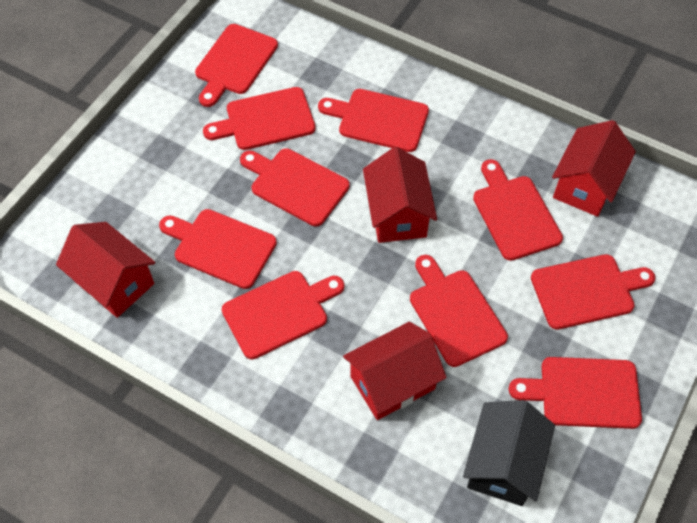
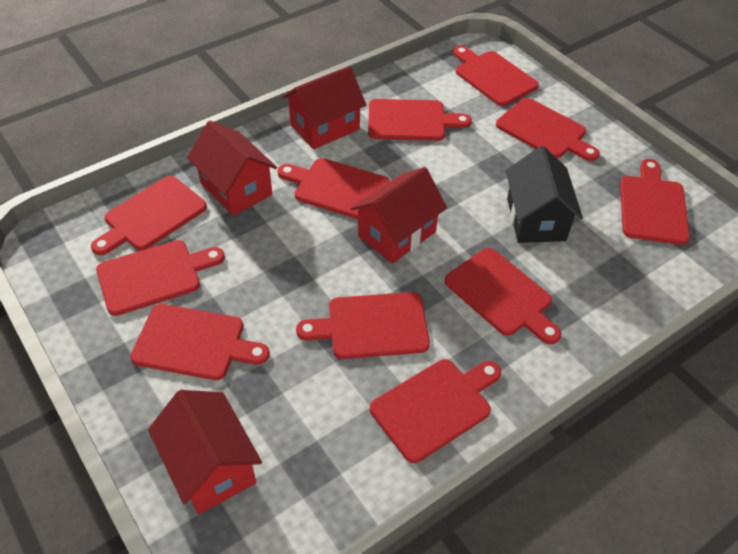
red cutting board: [159,209,277,289] [195,24,278,107] [203,87,316,150] [222,271,344,360] [240,148,350,226] [318,89,429,152] [410,255,508,367] [473,159,563,261] [509,357,642,429] [531,254,655,329] = 10 -> [91,176,207,255] [96,240,225,316] [130,304,270,380] [277,158,390,219] [296,292,430,359] [368,99,472,141] [370,359,501,463] [445,248,561,344] [453,46,539,106] [496,98,600,161] [620,159,690,245] = 11

